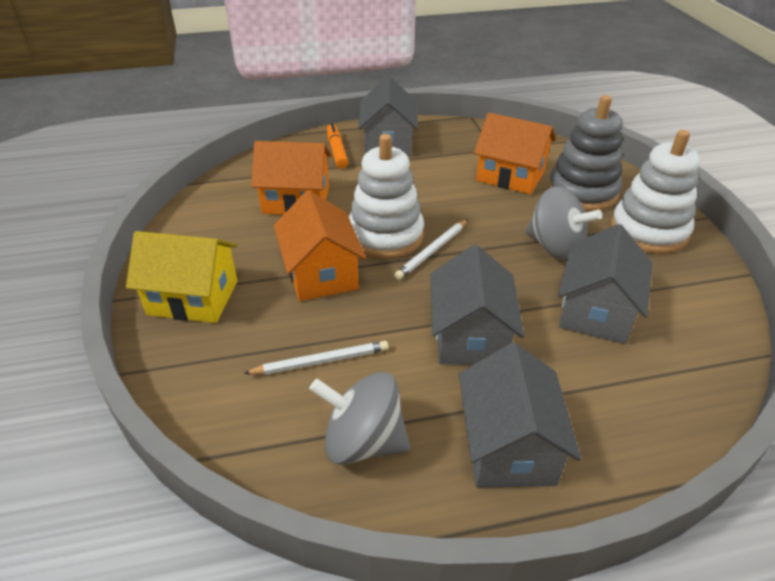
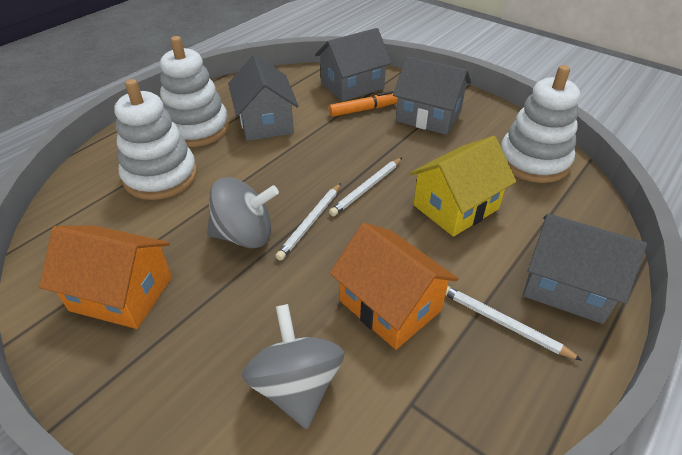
grey stacking toy: [548,95,623,211] = 1 -> none = 0
orange house: [251,141,331,215] [274,190,366,301] [474,113,556,195] = 3 -> [39,225,172,329] [330,223,458,350] = 2
white pencil: [243,341,389,375] [394,219,468,280] = 2 -> [276,183,341,261] [329,158,402,216] [446,286,582,361] = 3
white stacking toy: [349,134,424,259] [611,130,700,254] = 2 -> [114,79,197,200] [160,36,229,147] [501,65,580,183] = 3

